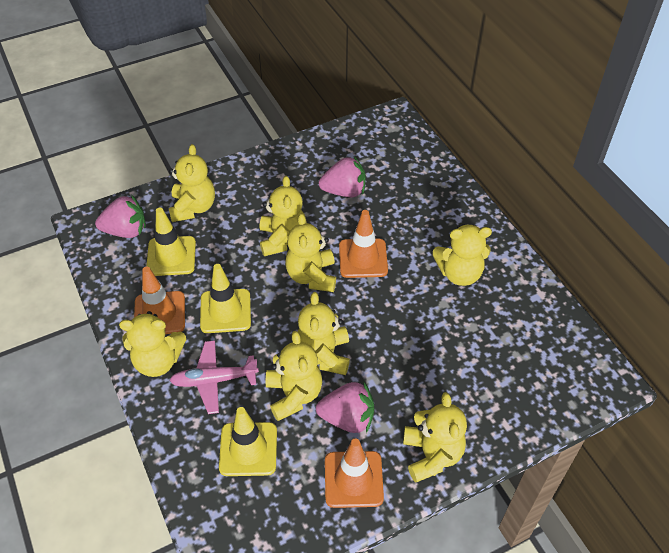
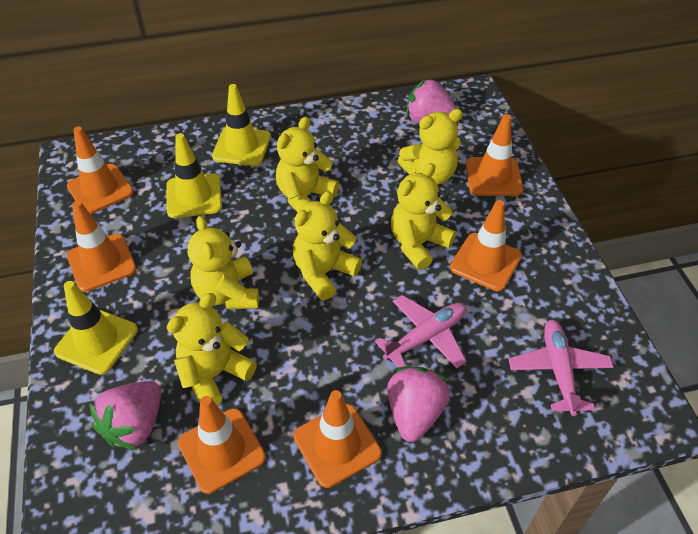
orange traffic cone: [134,266,185,334] [325,438,384,508] [339,210,388,278] = 3 -> [67,126,134,214] [67,201,137,292] [178,396,266,494] [293,390,382,488] [450,200,522,291] [466,114,523,196] = 6
pink plane: [169,341,259,414] = 1 -> [375,295,466,368] [509,320,613,416] = 2
yellow teddy bear: [119,311,186,377] [169,144,215,222] [260,176,307,256] [266,331,322,421] [285,213,336,292] [298,292,350,375] [403,392,467,483] [433,224,492,286] = 8 -> [167,293,257,406] [188,216,259,310] [276,117,339,212] [293,191,362,300] [391,163,456,270] [398,109,463,185] = 6

